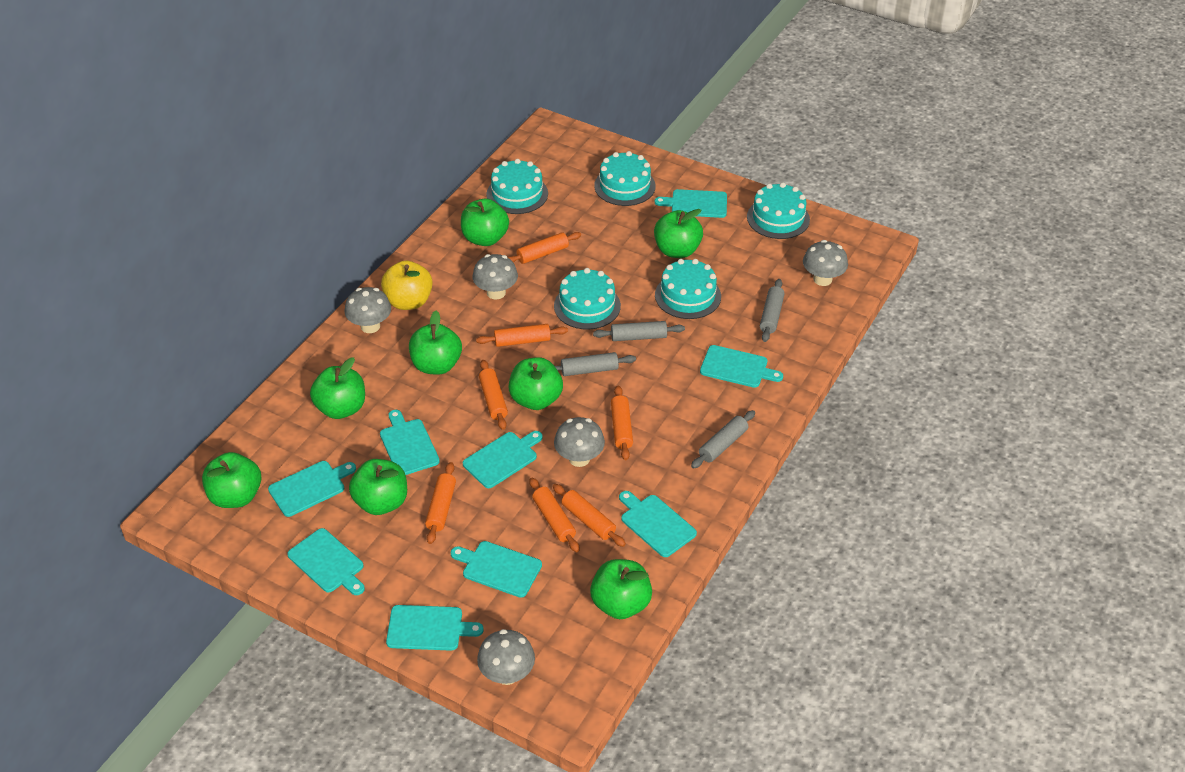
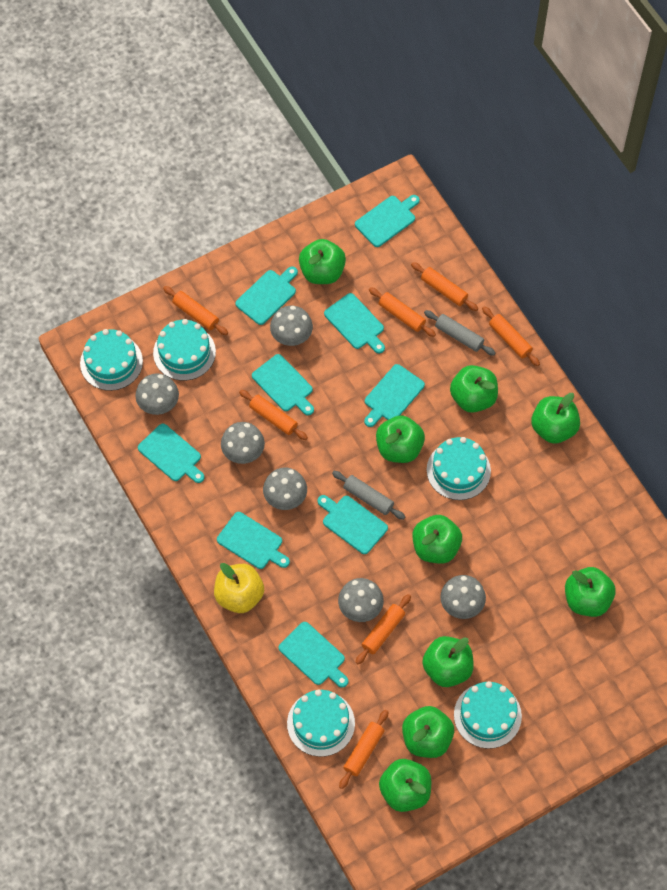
green apple: [202,452,261,508] [310,357,365,419] [349,459,407,515] [409,311,462,375] [461,199,509,246] [509,357,563,410] [590,559,652,619] [654,209,703,258] = 8 -> [299,239,346,284] [376,415,425,463] [379,759,431,812] [402,706,454,758] [412,515,462,564] [422,636,474,687] [450,365,498,413] [531,393,580,444] [565,567,616,617] = 9
grey mushroom: [345,287,391,333] [472,254,518,300] [477,629,535,685] [554,417,605,467] [803,240,848,286] = 5 -> [135,373,179,415] [221,422,265,464] [263,468,307,510] [270,306,313,346] [338,578,384,622] [440,575,486,619] = 6
grey rolling pin: [555,352,636,376] [593,321,685,341] [691,410,755,469] [760,279,785,342] = 4 -> [332,471,405,520] [424,310,496,356] = 2

